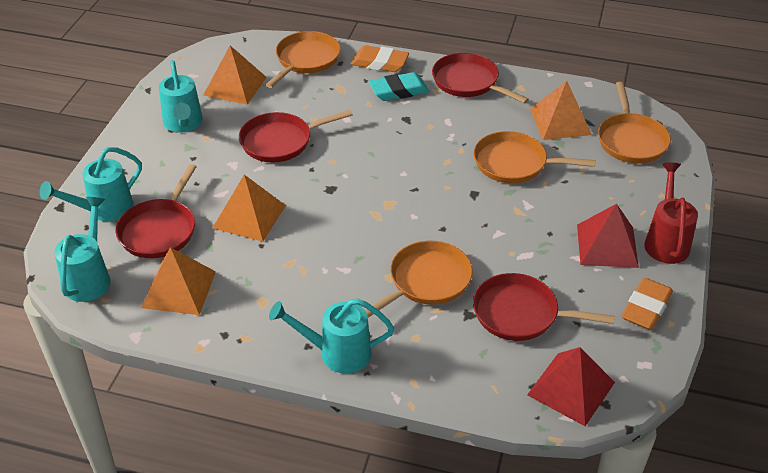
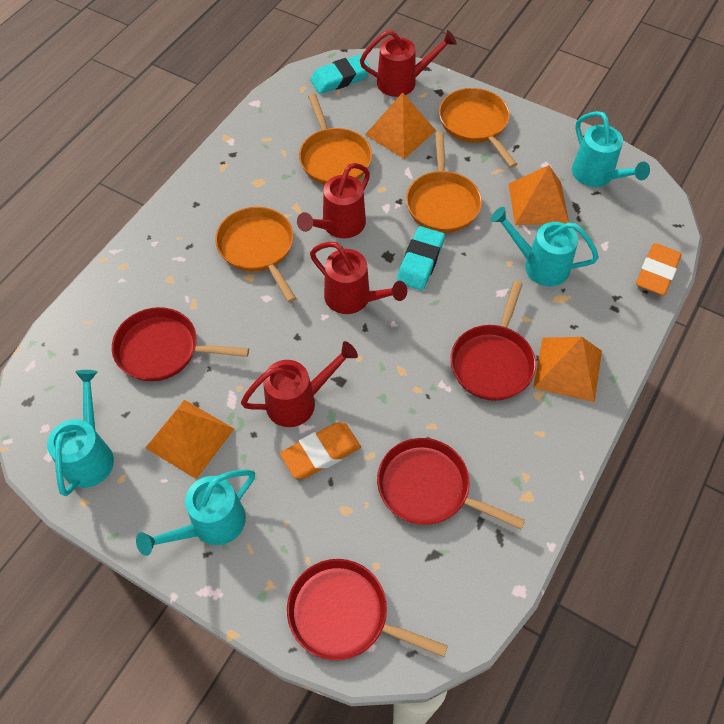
red pyramid: [527,347,615,426] [577,204,639,268] = 2 -> none = 0
red watering can: [644,163,698,264] = 1 -> [241,341,358,427] [297,163,370,238] [310,242,407,314] [360,30,457,97] = 4
turquoise eraser: [369,72,429,101] = 1 -> [310,55,371,94] [397,226,445,290] = 2

